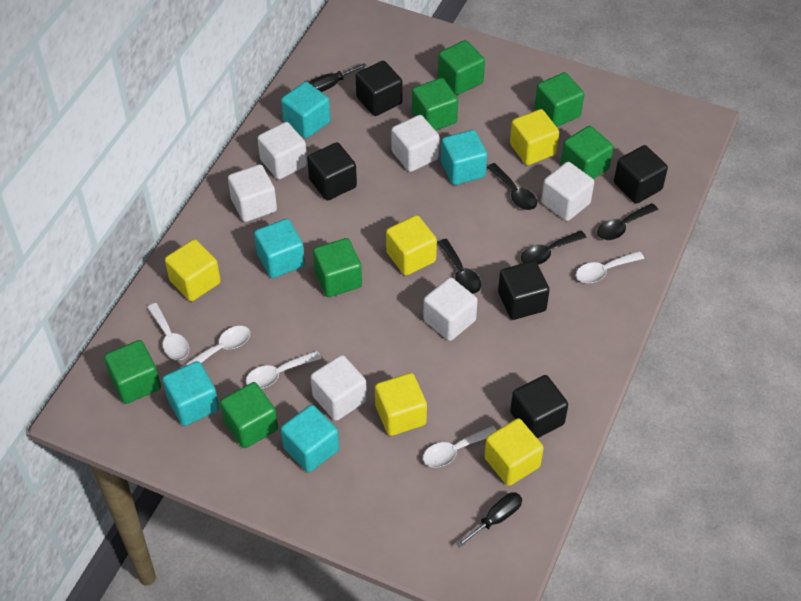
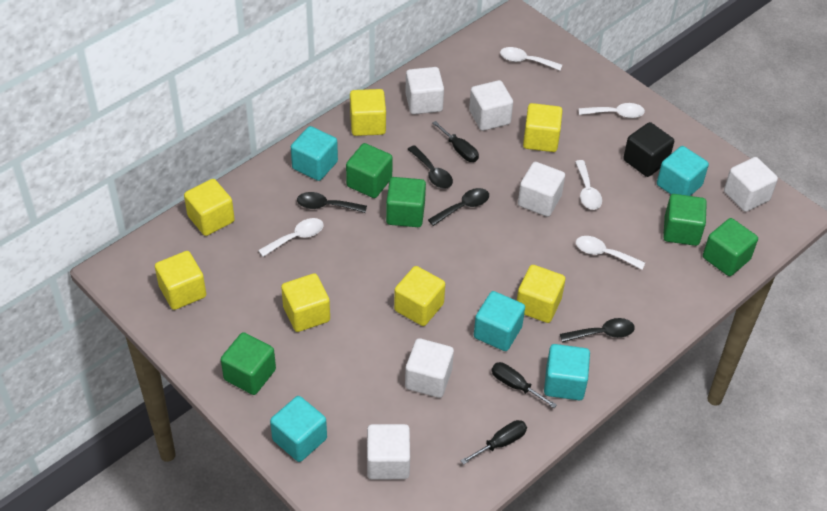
black cube: [307,142,357,201] [356,61,402,116] [498,261,550,320] [510,375,568,439] [614,145,668,204] = 5 -> [623,122,674,177] = 1
black screwdriver: [309,63,367,92] [456,492,522,548] = 2 -> [433,121,479,162] [460,420,527,465] [492,362,557,408] = 3
green cube: [104,340,161,404] [220,382,278,448] [313,238,362,297] [412,78,458,131] [438,40,485,95] [535,72,584,127] [561,126,613,179] = 7 -> [221,332,276,395] [346,143,393,198] [386,177,426,227] [663,194,707,246] [703,218,758,276] = 5
yellow cube: [165,239,221,301] [375,373,427,436] [386,215,437,276] [484,418,544,486] [510,109,559,165] = 5 -> [155,251,206,310] [184,179,235,236] [281,273,330,332] [350,89,386,136] [394,266,445,326] [517,265,565,323] [523,103,562,152] = 7

